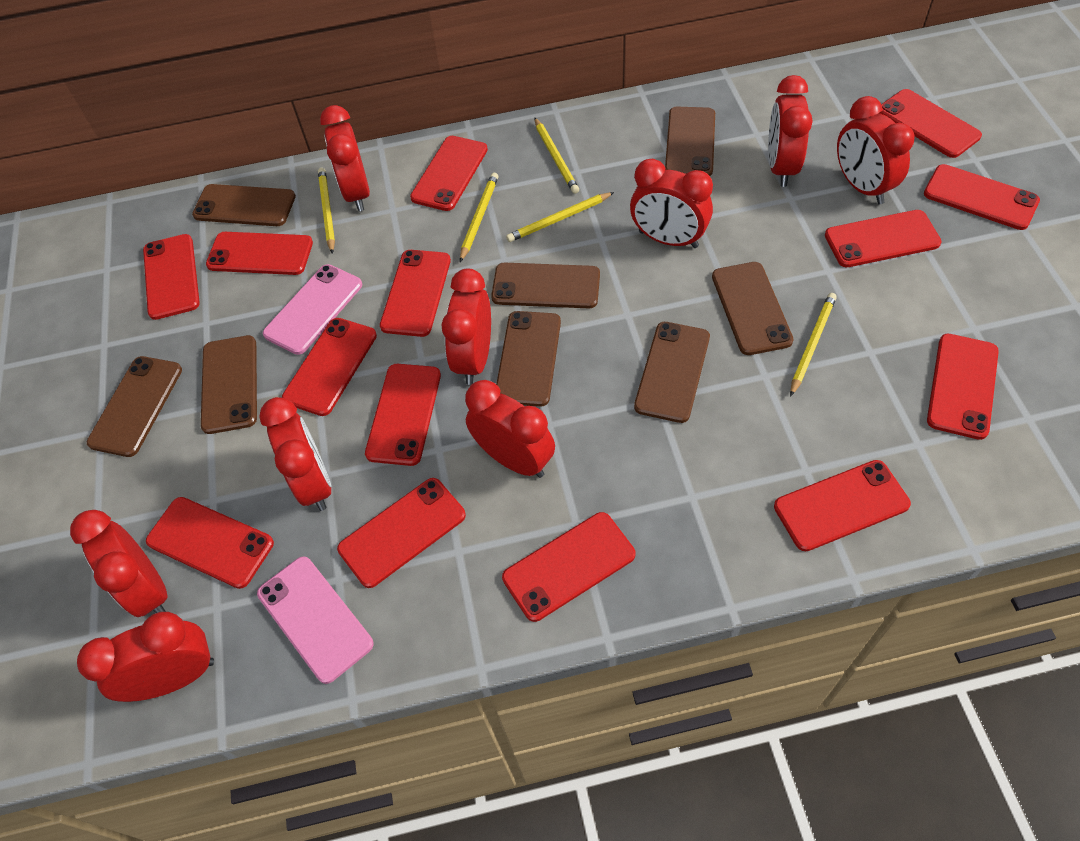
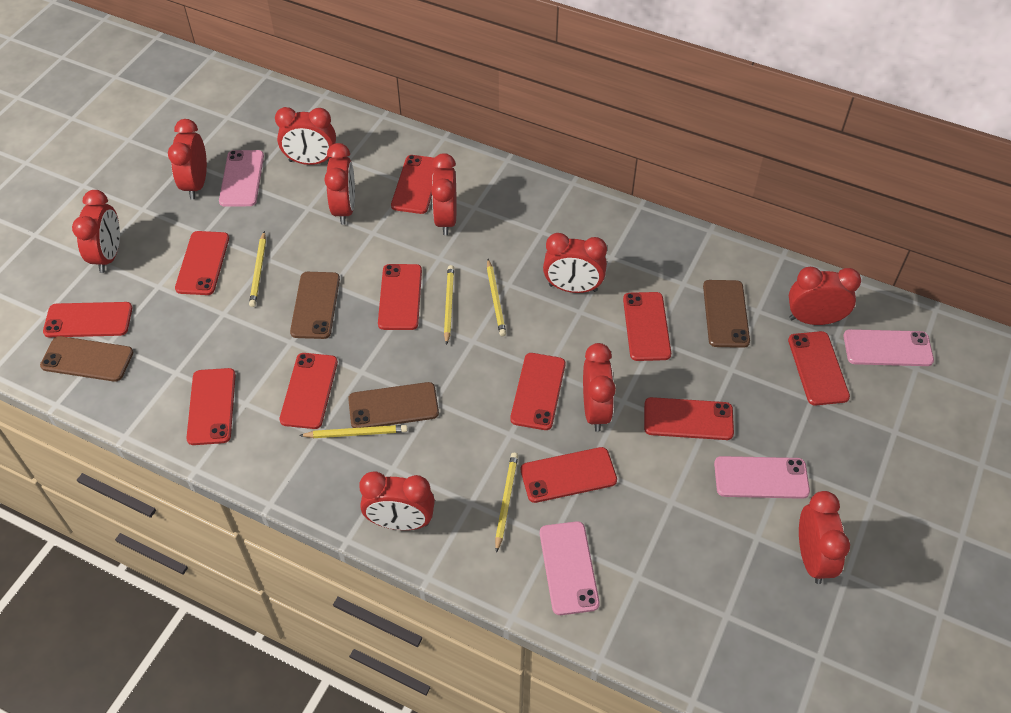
brown phone: [87,356,182,457] [192,184,296,226] [201,335,257,434] [491,263,600,308] [496,311,561,407] [634,322,710,423] [665,107,715,176] [712,262,794,355] = 8 -> [40,336,134,382] [290,272,340,339] [348,382,439,428] [703,280,750,348] = 4
pink phone: [257,556,374,684] [263,264,362,355] = 2 -> [219,150,264,207] [540,521,600,615] [714,456,810,499] [844,329,934,366] = 4
red clock: [70,510,168,617] [77,612,214,702] [259,397,331,511] [320,105,370,211] [441,269,491,385] [465,380,555,478] [630,158,713,248] [768,75,812,187] [837,96,914,204] = 9 -> [72,190,120,273] [168,119,207,199] [275,107,336,165] [324,143,355,225] [359,472,435,530] [431,153,456,235] [543,233,607,293] [583,343,616,432] [789,267,861,325] [799,491,850,584] = 10
red phone: [143,234,200,320] [146,497,274,589] [206,232,313,275] [282,318,377,416] [337,478,466,588] [365,364,441,466] [380,250,451,337] [410,136,488,211] [502,512,635,622] [774,460,911,551] [825,210,942,267] [880,89,982,158] [924,164,1040,230] [927,334,999,440] = 14 -> [43,302,132,337] [175,231,229,295] [187,368,236,445] [280,353,338,429] [378,264,422,330] [391,155,437,214] [510,353,566,430] [521,447,617,503] [623,292,671,361] [644,397,734,440] [788,331,850,406] = 11

